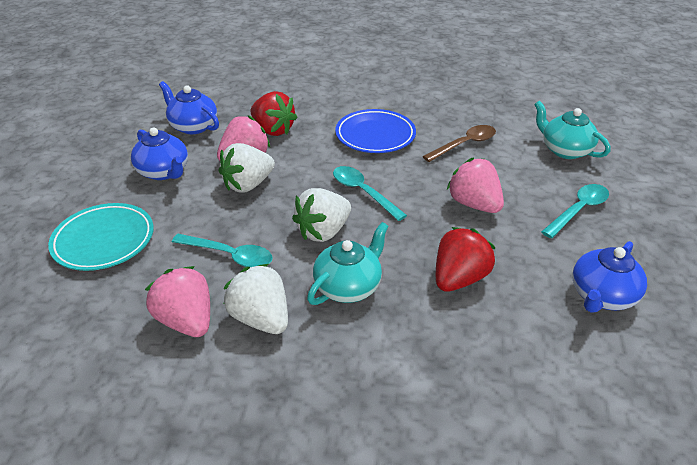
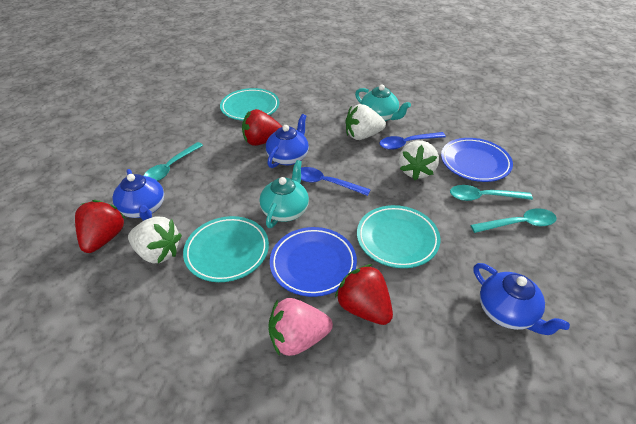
blue plate: [335,109,416,153] = 1 -> [270,227,357,297] [441,138,513,182] = 2
blue spoon: none = 0 -> [301,167,371,196] [379,132,446,150] = 2
brown spoon: [422,125,496,162] = 1 -> none = 0
pink strawberry: [145,266,210,337] [217,115,270,161] [447,157,504,213] = 3 -> [268,298,333,356] = 1
red strawberry: [250,91,298,136] [436,227,495,292] = 2 -> [75,200,125,253] [242,109,283,146] [335,264,393,325] = 3
turquoise plate: [48,203,154,271] = 1 -> [183,216,269,282] [220,88,279,121] [357,205,441,268] = 3

